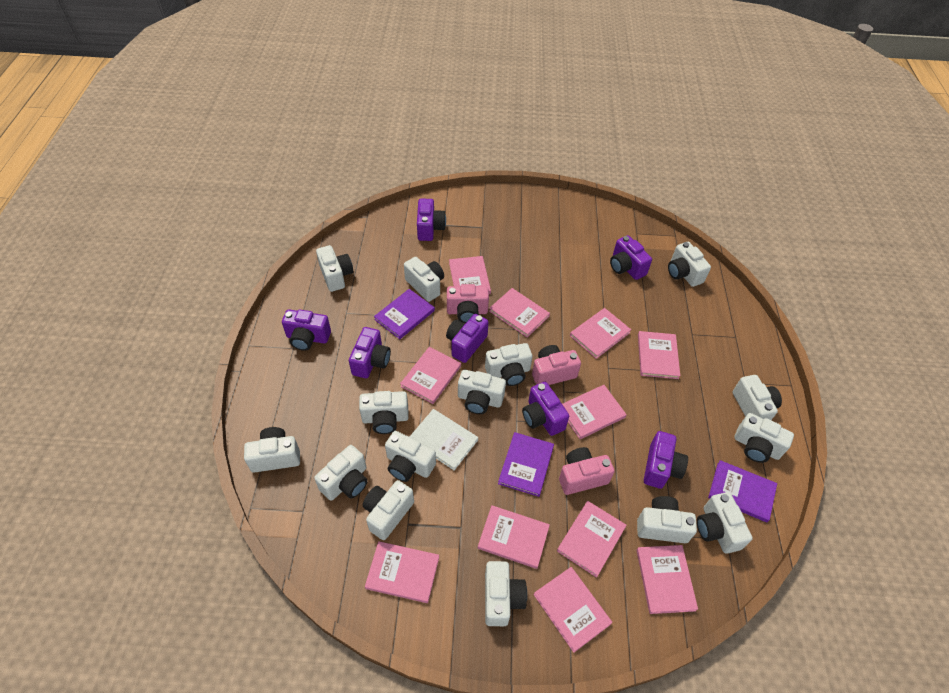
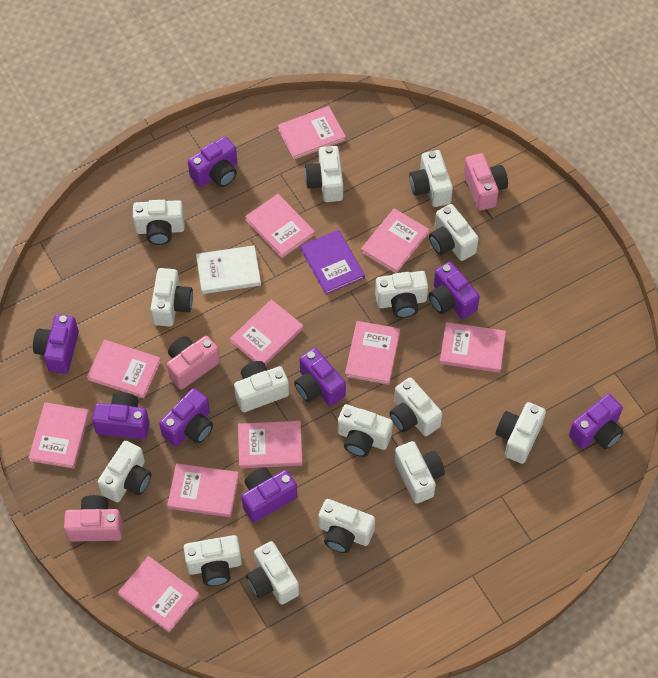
purple book: [374,289,435,339] [498,432,554,497] [708,460,777,522] = 3 -> [300,230,365,295] = 1
purple camera: [282,310,331,351] [349,327,391,378] [417,199,446,241] [446,314,489,363] [522,382,569,436] [610,235,652,280] [644,431,688,489] = 7 -> [33,314,79,374] [92,392,150,439] [159,388,213,447] [188,136,237,187] [242,467,297,523] [294,348,346,406] [429,262,480,319] [569,394,623,450] = 8

